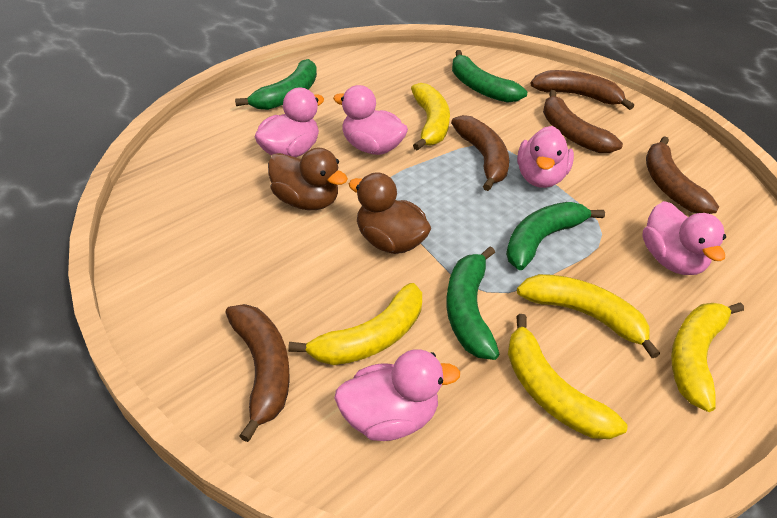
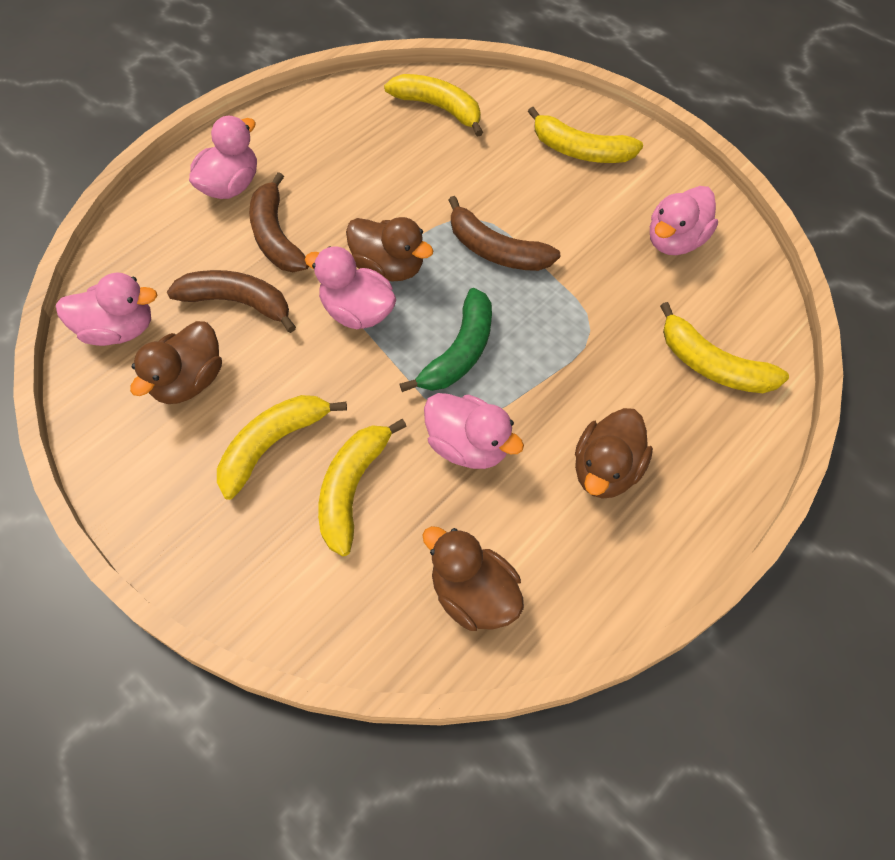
brown banana: [225,304,290,442] [451,115,509,191] [530,70,634,110] [543,90,623,153] [646,136,719,214] = 5 -> [167,270,296,333] [249,172,309,272] [449,196,561,271] = 3
brown duck: [268,147,348,210] [349,172,431,254] = 2 -> [130,321,222,404] [346,217,434,281] [422,526,524,631] [575,408,653,499] = 4
green banana: [235,59,317,110] [446,246,500,360] [452,50,527,103] [506,202,605,270] = 4 -> [400,288,492,392] = 1

